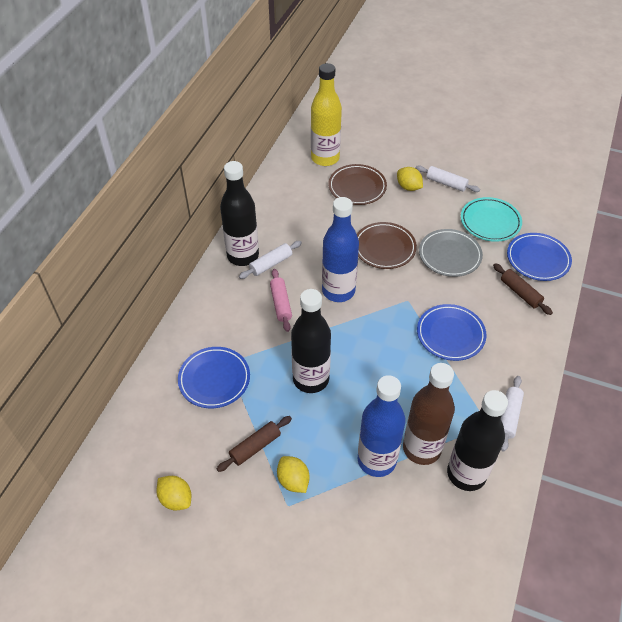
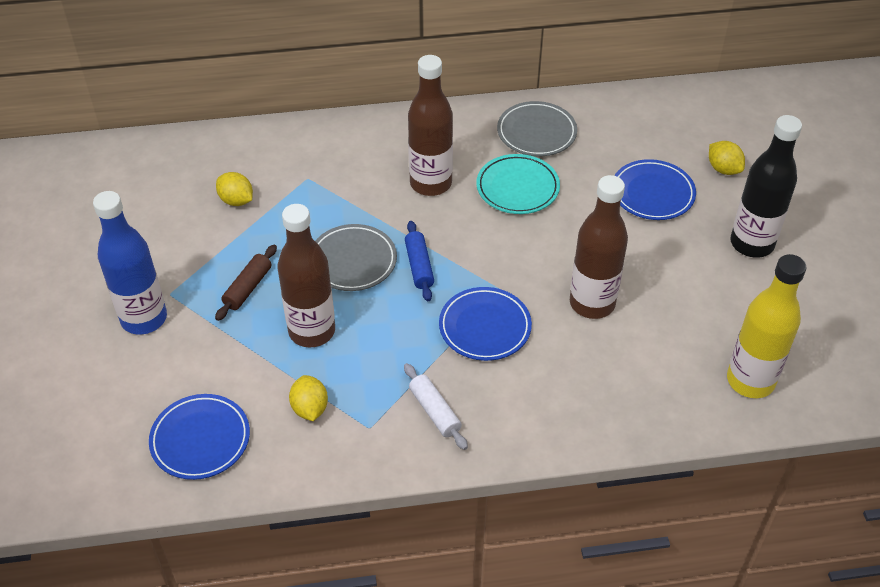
black bottle: [220,161,259,266] [291,289,331,393] [447,390,508,491] = 3 -> [730,115,802,258] = 1
blue bottle: [322,197,359,302] [358,375,405,477] = 2 -> [93,191,167,335] = 1
blue rolling pin: none = 0 -> [405,221,434,301] = 1
brown bottle: [403,363,455,465] = 1 -> [278,204,335,348] [408,55,453,196] [570,175,628,319] = 3
brown plate: [328,164,387,205] [357,222,417,269] = 2 -> none = 0
brown rolling pin: [217,416,292,472] [493,263,553,315] = 2 -> [215,245,277,321] = 1
grey plate: [419,229,483,277] = 1 -> [315,224,397,291] [497,101,577,156] = 2
pink rolling pin: [270,269,292,332] = 1 -> none = 0
white rolling pin: [239,241,302,279] [415,165,480,192] [501,376,524,452] = 3 -> [404,363,468,450] = 1

